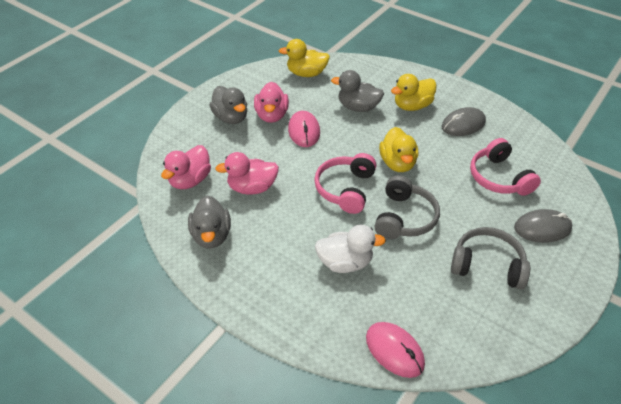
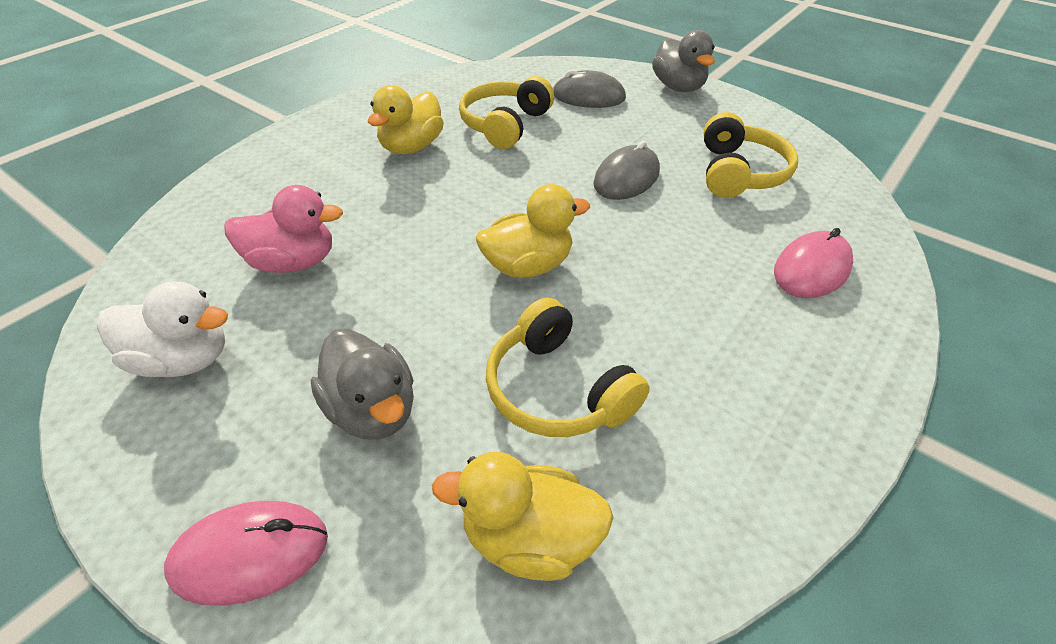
grey duck: [188,196,231,249] [209,86,247,124] [331,70,384,112] = 3 -> [310,329,414,440] [652,30,715,92] = 2
grey headphones: [375,175,440,239] [451,227,530,289] = 2 -> none = 0
pink duck: [161,145,211,189] [215,152,279,195] [254,82,289,123] = 3 -> [224,185,343,273] = 1
pink headphones: [314,153,377,214] [470,138,541,196] = 2 -> none = 0
yellow headphones: none = 0 -> [459,76,554,149] [486,297,650,437] [704,112,798,198] = 3

